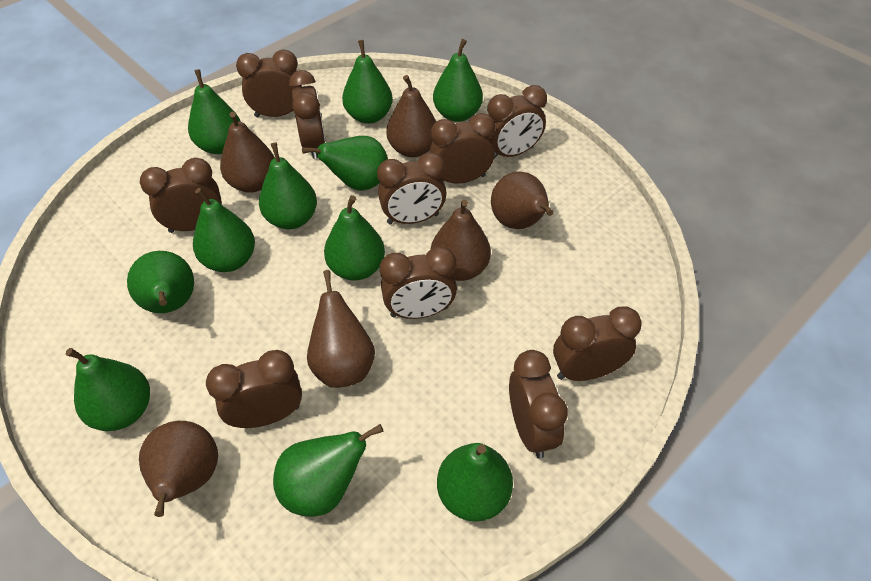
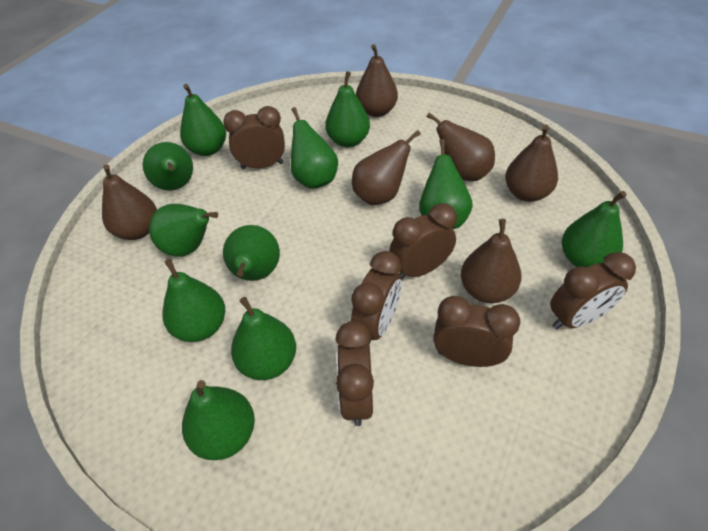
brown clock: [140,158,222,233] [206,350,302,428] [236,50,302,117] [289,70,325,159] [377,152,446,224] [380,246,457,319] [430,113,495,184] [487,85,547,159] [509,350,568,459] [553,306,642,381] = 10 -> [223,106,285,169] [336,321,374,426] [351,251,402,344] [390,203,457,280] [433,296,521,367] [550,252,636,329] = 6

